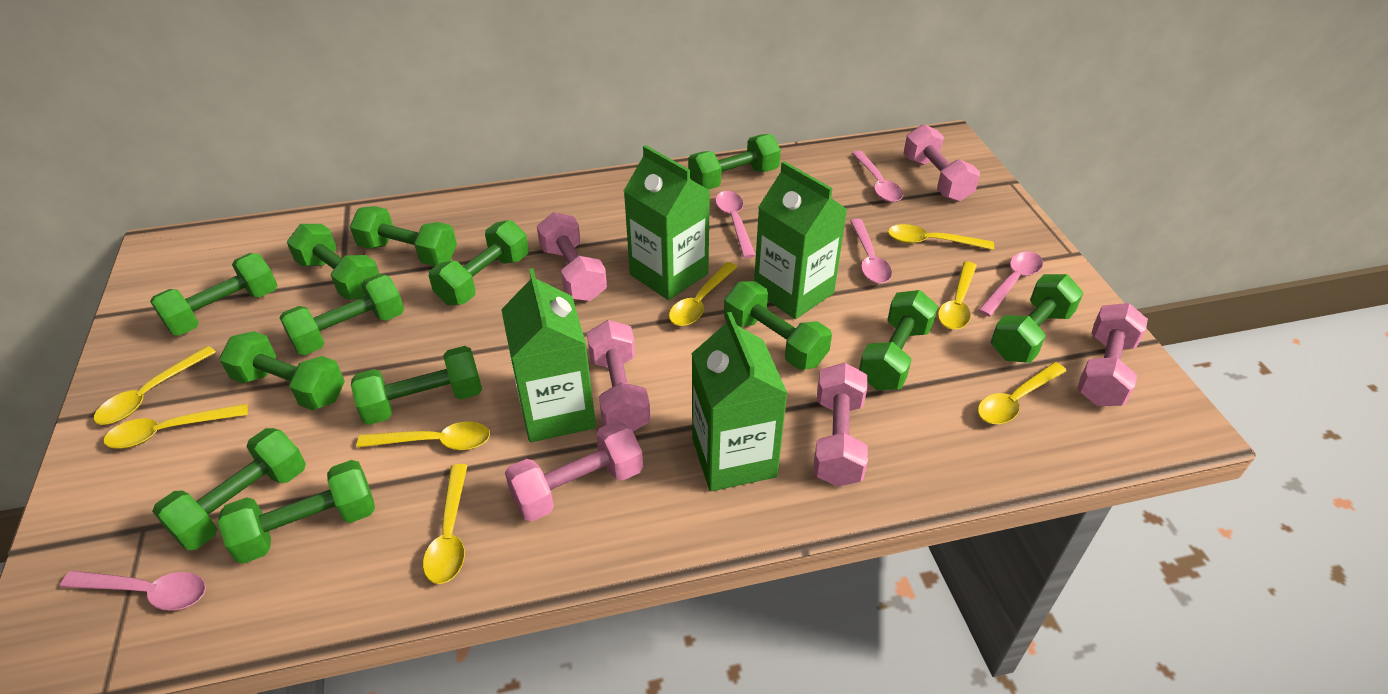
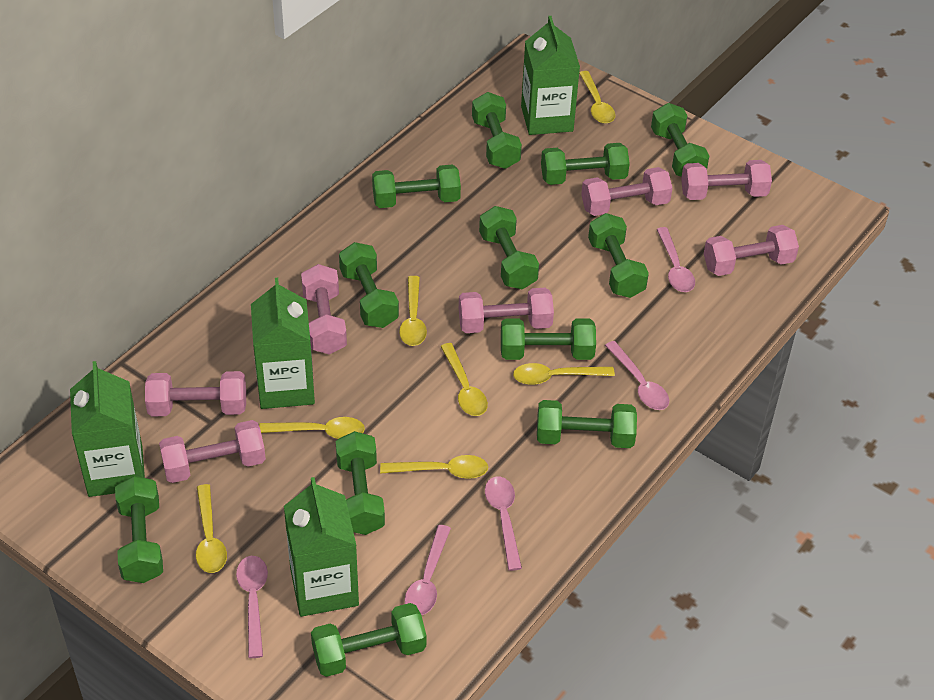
green dumbbell: [150,253,278,336] [152,428,306,550] [218,460,375,564] [219,331,345,411] [279,274,404,355] [287,224,379,300] [350,206,457,266] [351,346,482,425] [429,220,529,305] [688,134,781,190] [724,281,832,370] [859,290,938,390] [991,274,1083,363] = 13 -> [115,476,163,583] [311,603,426,677] [336,431,385,535] [339,242,399,328] [372,165,461,208] [472,92,522,169] [479,206,539,290] [501,318,596,360] [537,400,637,448] [541,143,630,185] [588,213,649,298] [651,103,709,177] = 12
pink dumbbell: [505,421,643,521] [537,212,607,301] [587,320,650,431] [813,363,868,487] [904,124,980,202] [1077,303,1148,406] = 6 -> [145,371,246,417] [159,420,266,483] [301,264,347,354] [459,288,554,333] [581,167,672,216] [681,160,772,200] [704,225,799,276] = 7
yellow spoon: [94,346,216,425] [103,404,248,448] [357,421,490,450] [423,464,468,584] [669,262,737,326] [888,224,994,250] [938,261,977,330] [978,362,1066,424] = 8 -> [196,484,227,573] [259,417,365,439] [380,455,488,479] [399,276,427,346] [440,343,488,416] [513,363,615,385] [579,71,615,124] = 7

